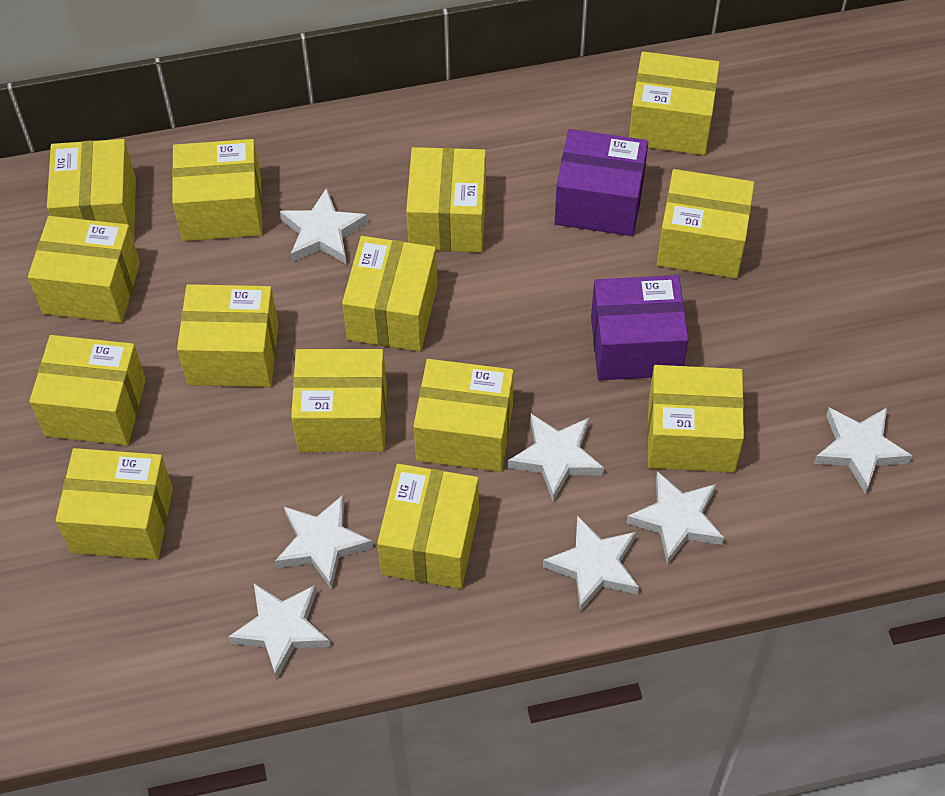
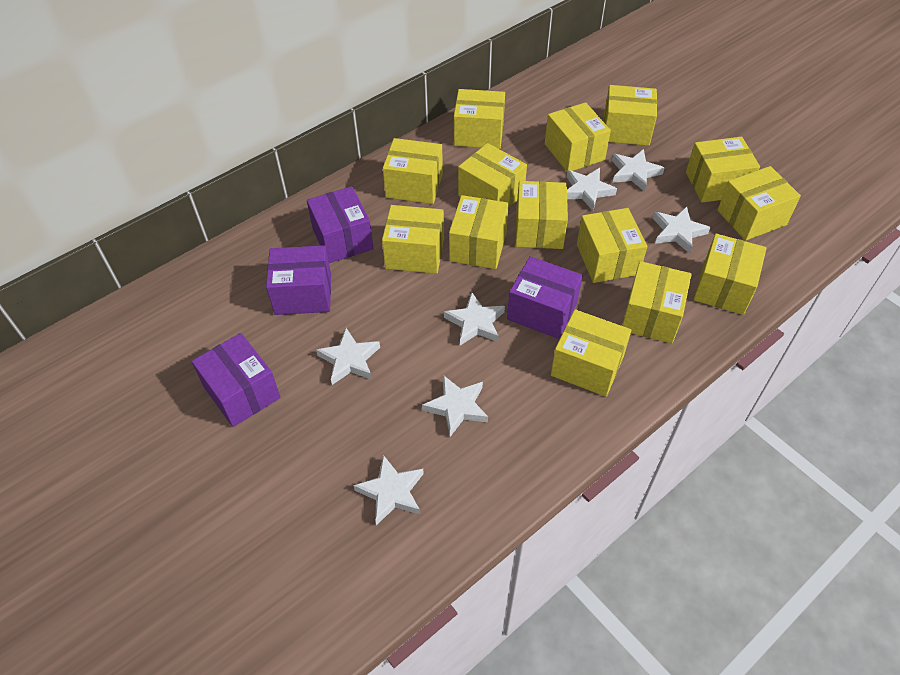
purple box: [555,129,648,236] [591,275,689,380] = 2 -> [192,333,281,427] [266,245,331,315] [307,186,374,263] [507,256,583,339] = 4

